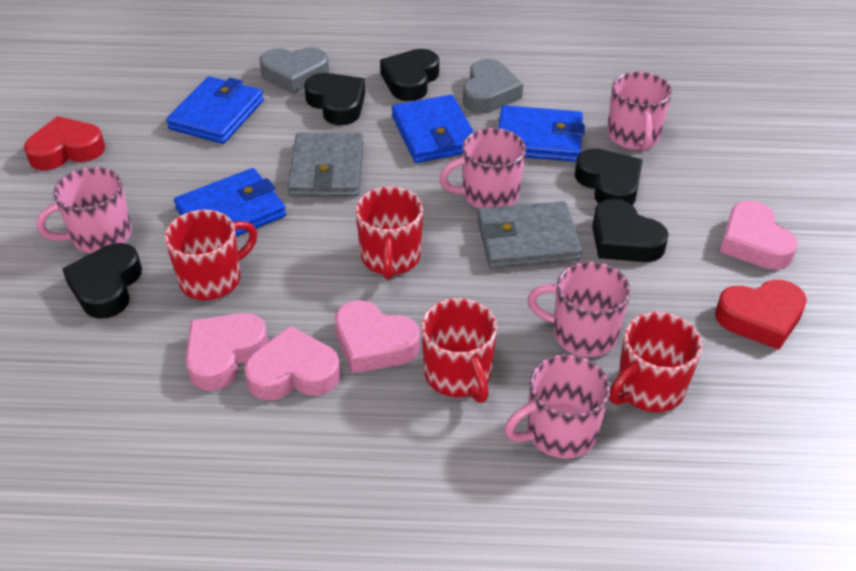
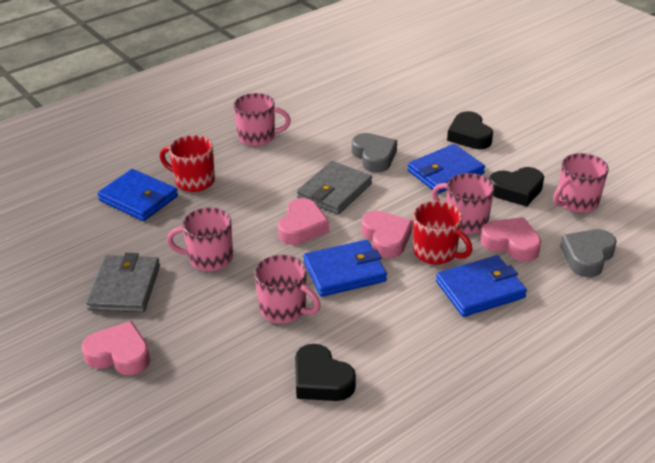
black heart: [62,243,142,319] [304,73,365,125] [380,49,439,101] [575,149,643,206] [592,199,669,262] = 5 -> [295,344,356,401] [447,111,493,149] [489,167,544,207] = 3
red heart: [24,116,105,170] [715,280,807,350] = 2 -> none = 0
red mug: [164,210,257,300] [355,186,423,280] [421,298,497,403] [609,312,702,412] = 4 -> [160,135,215,192] [413,201,472,265] = 2

